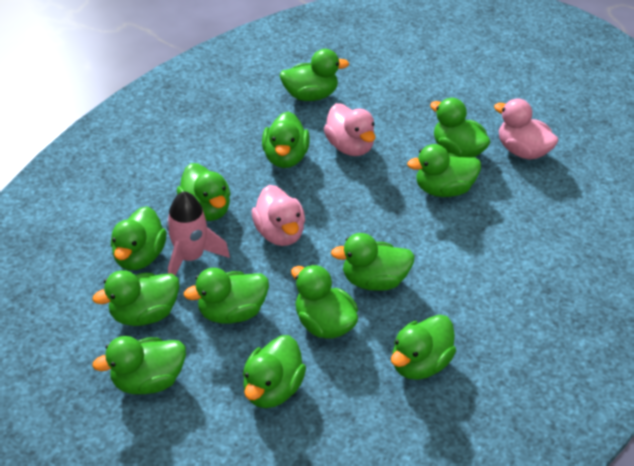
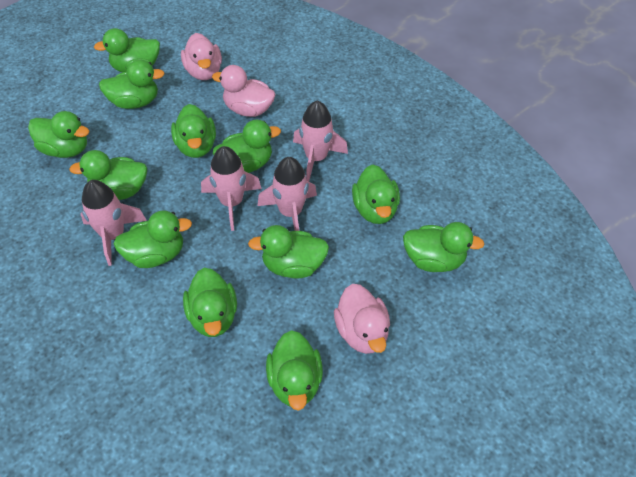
green duck: [92,336,186,394] [93,270,179,326] [111,206,167,270] [177,163,230,221] [184,268,269,324] [243,335,306,408] [262,112,310,168] [280,49,349,101] [291,264,358,338] [331,233,415,291] [391,315,456,380] [407,144,481,197] [430,98,490,157] = 13 -> [28,111,89,158] [69,150,147,200] [94,28,160,72] [99,59,165,109] [114,210,192,268] [171,104,216,158] [183,268,237,337] [213,120,281,173] [248,225,329,278] [266,330,323,411] [352,164,400,224] [403,222,484,272] = 12
pink rocket: [166,191,230,276] = 1 -> [81,180,147,266] [201,146,262,231] [258,157,317,231] [293,100,348,182] = 4

